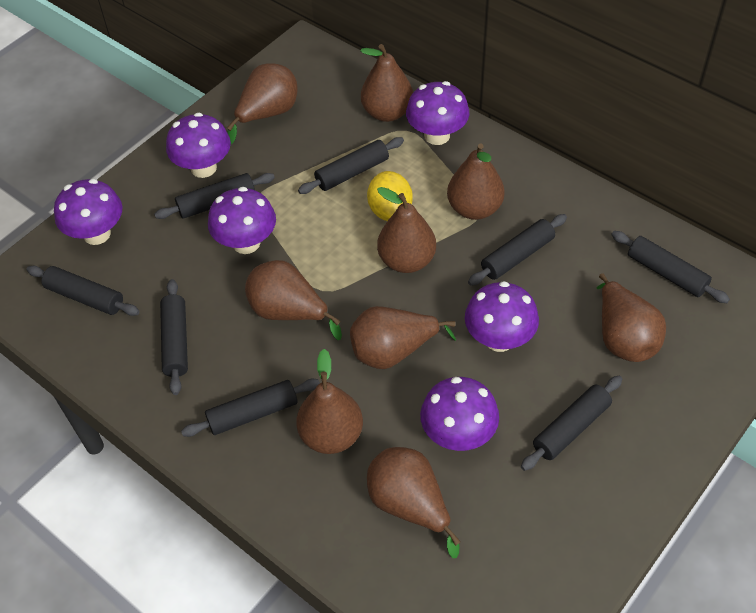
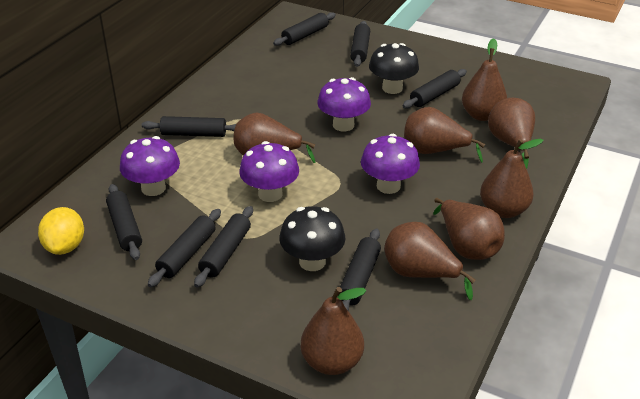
black mushroom: none = 0 -> [279,206,345,271] [369,43,419,94] = 2
brown pear: [227,63,297,144] [245,260,342,340] [296,349,363,454] [350,306,456,369] [360,44,413,122] [367,447,461,558] [377,187,436,273] [447,143,505,220] [597,273,666,362] = 9 -> [233,113,315,163] [301,287,366,375] [384,222,476,300] [404,107,485,163] [433,198,505,260] [462,38,507,121] [480,139,544,218] [488,98,535,169] = 8
purple mushroom: [54,179,122,245] [166,113,231,178] [208,187,276,254] [406,81,469,145] [420,377,499,451] [465,281,539,352] = 6 -> [120,136,180,196] [239,141,299,202] [317,77,371,131] [361,134,420,194] = 4

